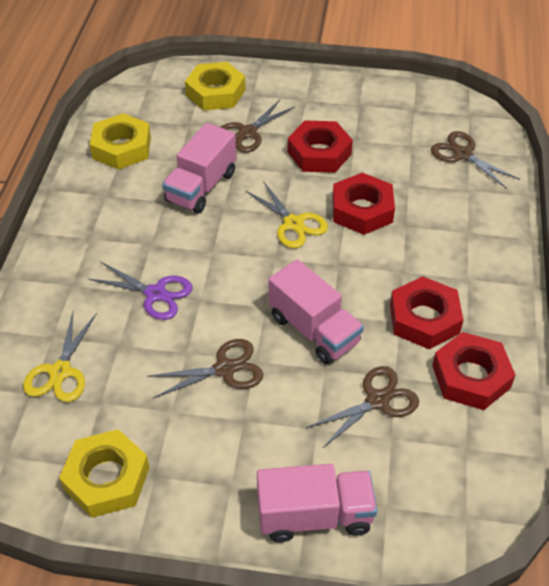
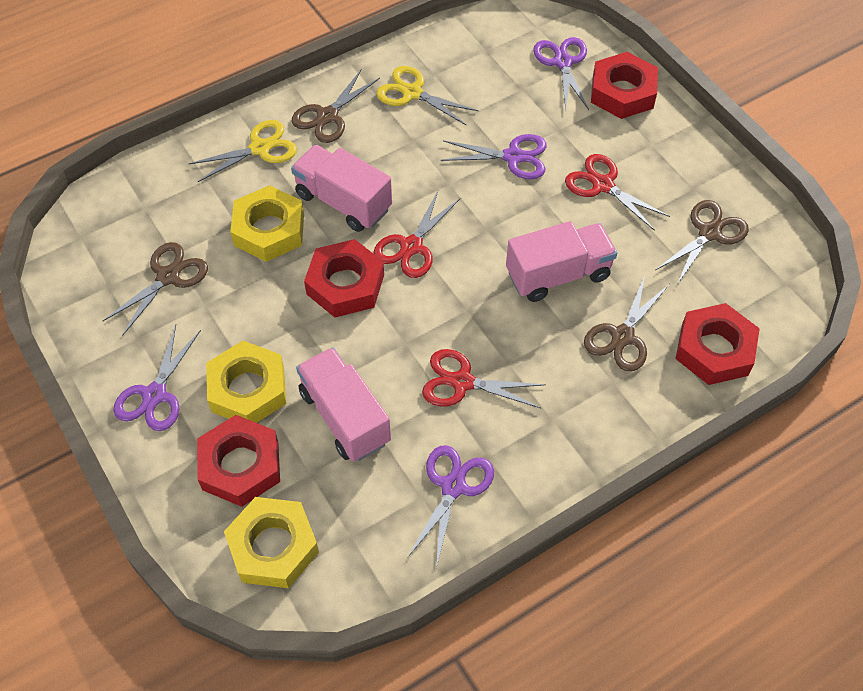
purple scissors: [88,262,192,320] = 1 -> [113,325,201,431] [408,445,494,568] [441,134,547,179] [533,37,589,110] = 4
red scissors: none = 0 -> [373,189,460,278] [422,349,546,408] [565,154,670,231] = 3

